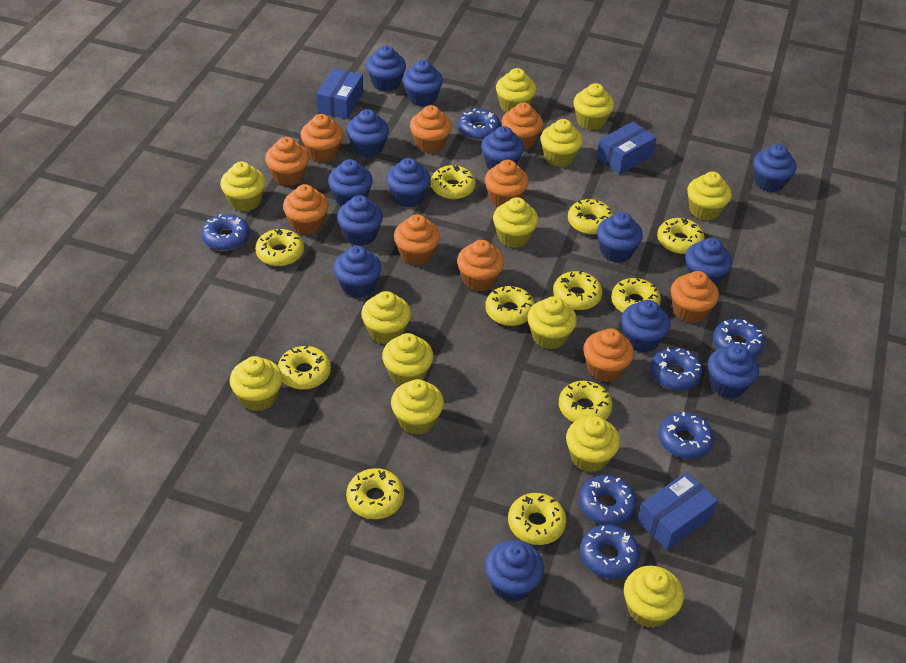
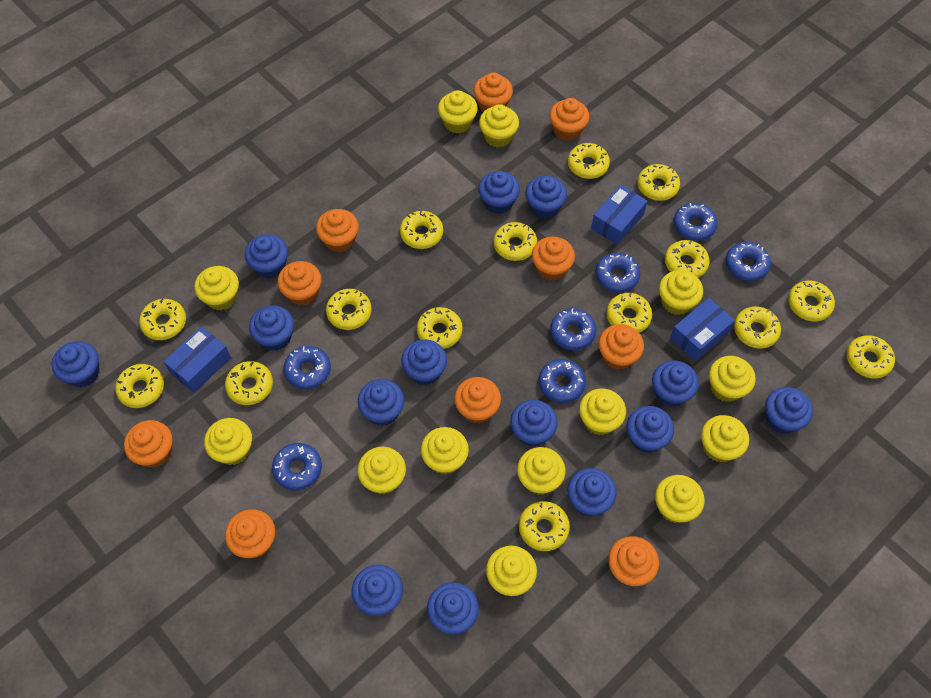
yellow donut: [255,229,304,266] [278,346,331,390] [346,468,404,519] [431,165,476,199] [485,286,535,326] [508,493,567,545] [553,270,602,310] [559,381,612,422] [568,199,613,235] [611,278,661,313] [657,218,705,254] = 11 -> [115,364,164,408] [139,299,186,340] [225,361,273,405] [326,289,372,330] [400,210,443,249] [417,307,463,349] [494,222,537,261] [519,501,570,551] [568,143,610,179] [606,293,652,333] [637,164,680,201] [665,240,710,278] [734,307,781,348] [788,281,835,321] [846,335,895,378] = 15

